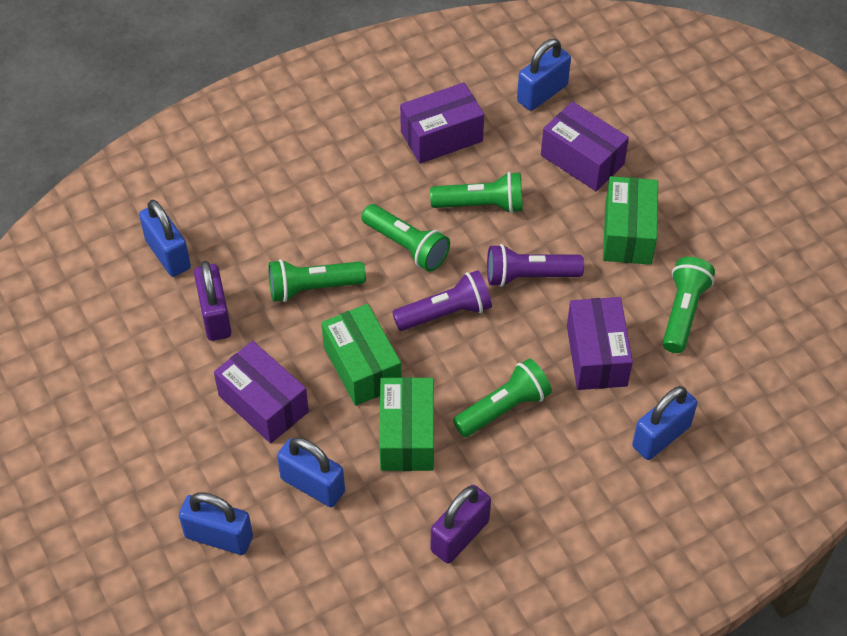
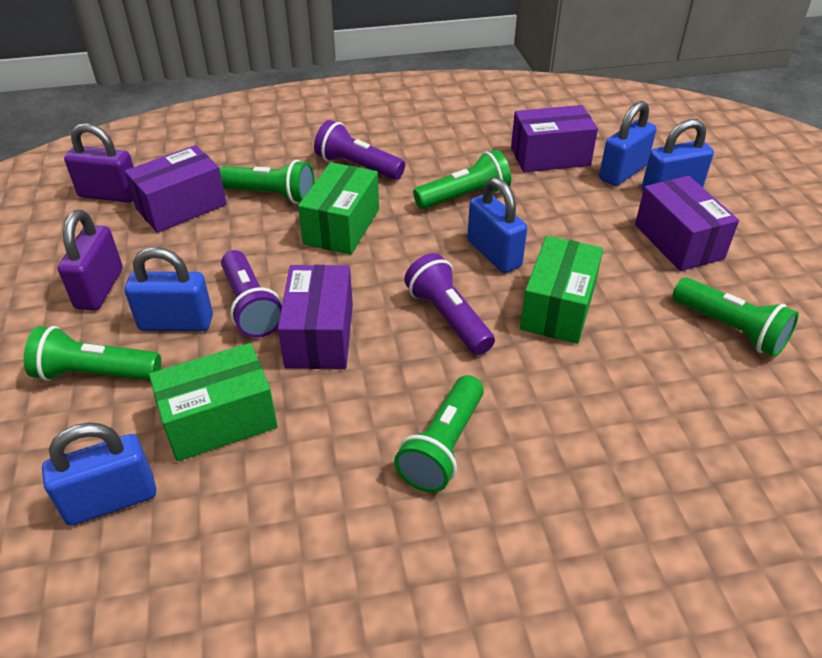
purple flashlight: [392,270,492,331] [487,244,584,287] = 2 -> [221,250,282,338] [314,120,405,180] [404,253,495,355] = 3

